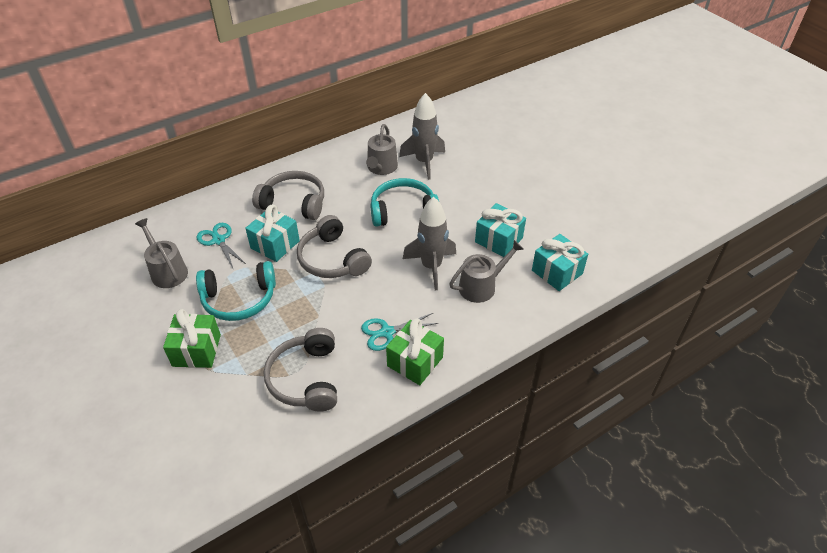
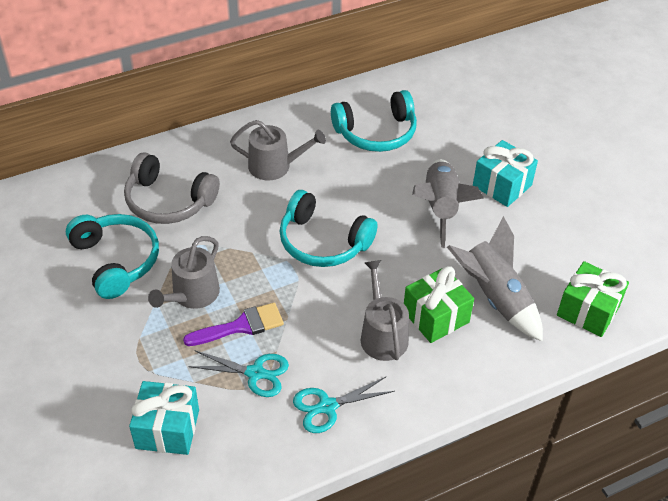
grey headphones: [252,171,324,220] [264,328,337,412] [297,215,372,278] = 3 -> [124,152,220,224] = 1
purple brush: none = 0 -> [183,303,284,346] = 1
turquoise gift: [245,205,300,262] [475,203,526,257] [532,234,588,291] = 3 -> [129,381,199,455] [473,140,538,207] = 2
turquoise headphones: [196,261,276,321] [370,178,439,227] = 2 -> [66,214,159,299] [280,190,378,267] [331,90,417,152] = 3

